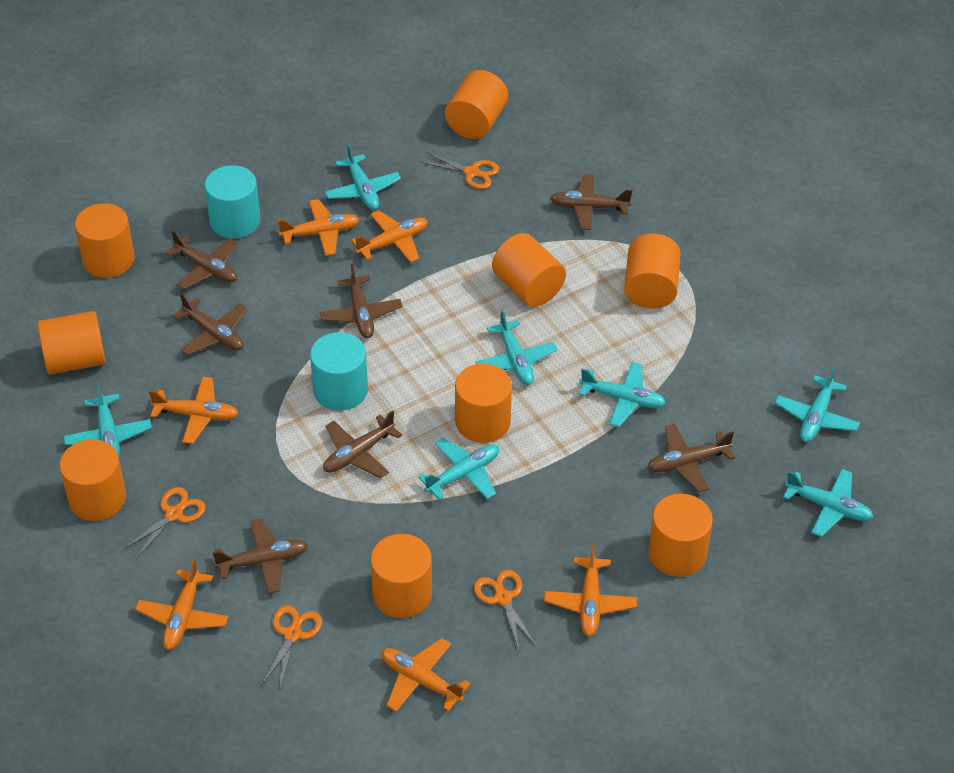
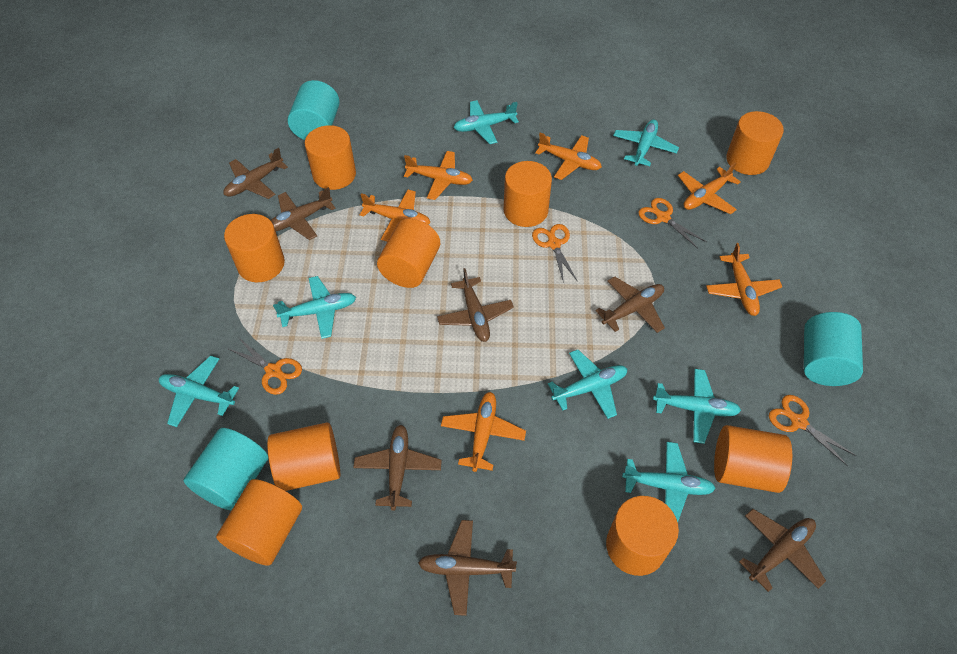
turquoise cylinder: [205,165,261,238] [310,332,368,411] = 2 -> [184,428,268,510] [288,80,340,140] [804,312,863,386] = 3

